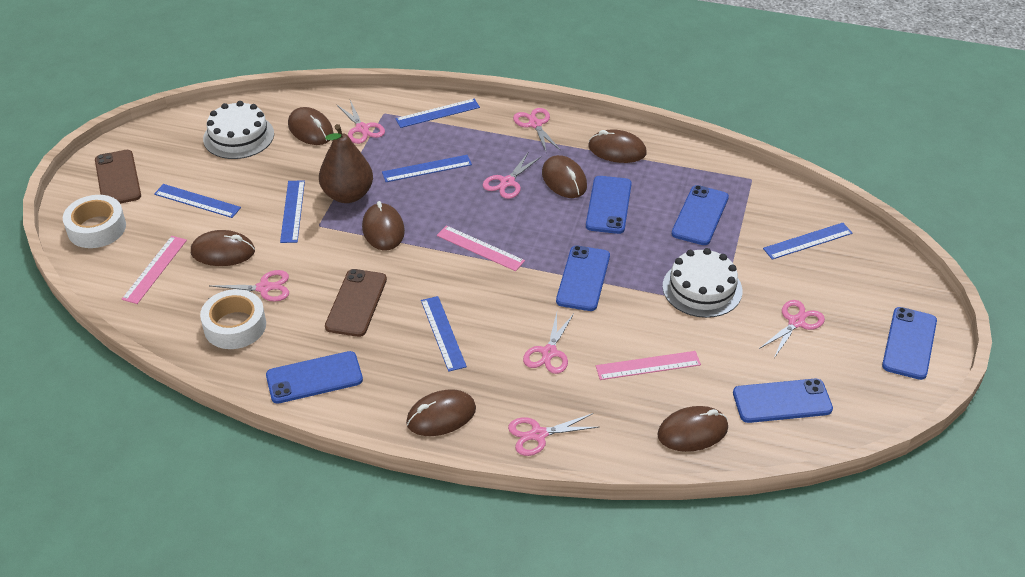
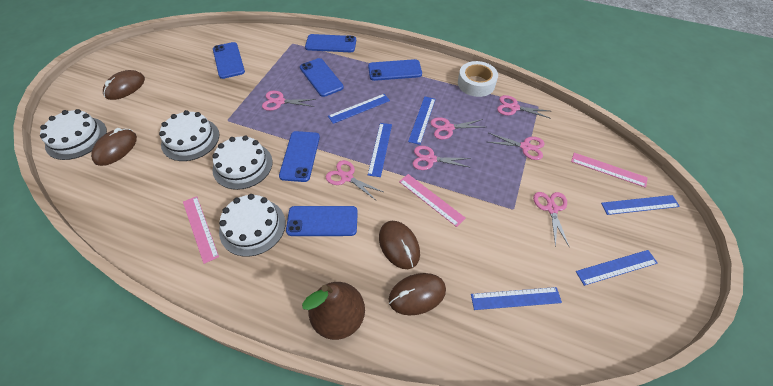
brown mouse: [191,230,255,266] [288,107,334,145] [362,201,405,250] [406,390,476,436] [542,155,587,198] [588,129,647,163] [657,406,728,452] = 7 -> [91,128,137,166] [103,70,145,100] [379,221,420,269] [389,273,446,315] = 4
brown phone: [95,150,141,204] [325,269,387,337] = 2 -> none = 0
white cake: [203,101,274,159] [663,248,742,318] = 2 -> [40,109,107,160] [159,110,219,161] [213,135,273,190] [219,194,286,257] = 4
white tape: [63,195,126,248] [200,289,266,349] = 2 -> [458,61,498,97] = 1

